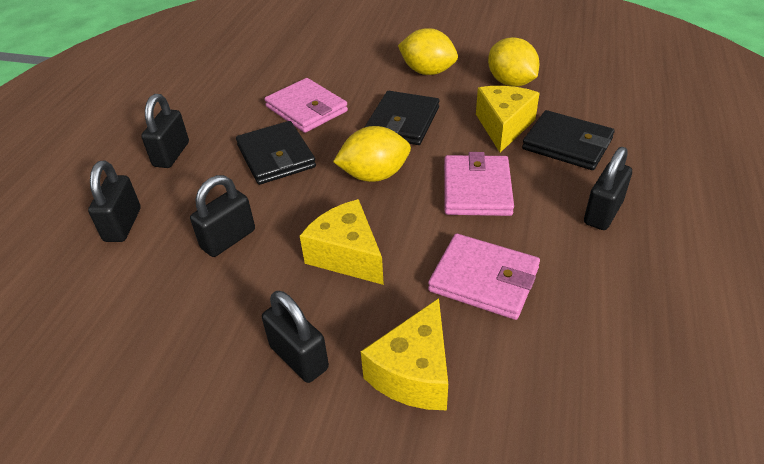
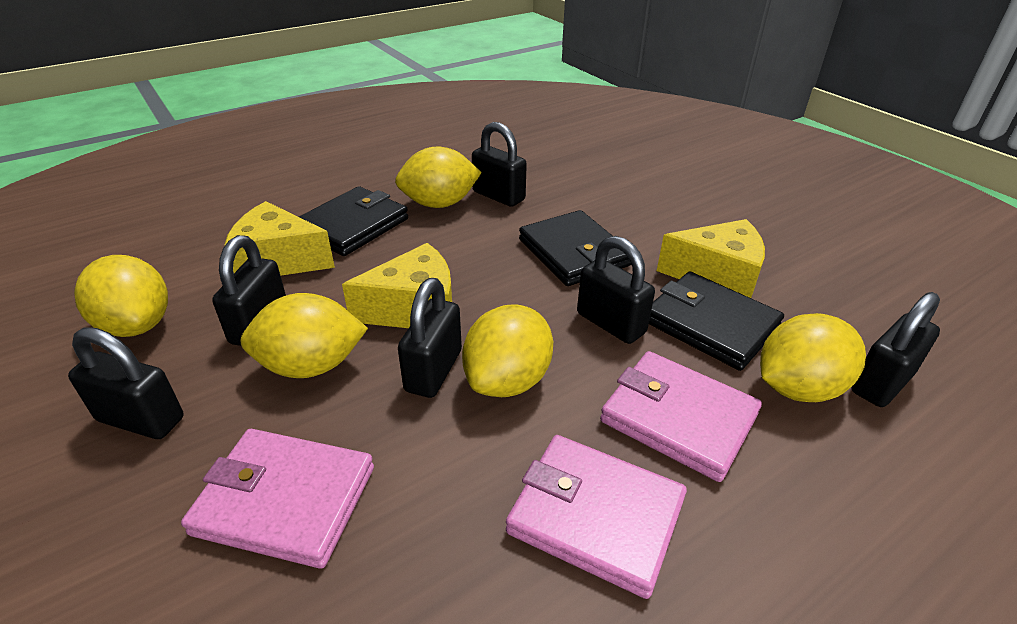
black padlock: [88,161,141,242] [141,94,189,168] [190,175,255,257] [262,291,329,383] [584,147,632,230] = 5 -> [68,327,184,439] [212,235,286,346] [398,278,462,398] [472,122,527,207] [577,236,655,344] [852,292,940,407] = 6
yellow lemon: [333,126,411,182] [398,28,458,75] [488,37,540,87] = 3 -> [74,255,168,337] [241,293,368,378] [395,147,482,208] [462,304,553,397] [760,313,866,402] = 5

